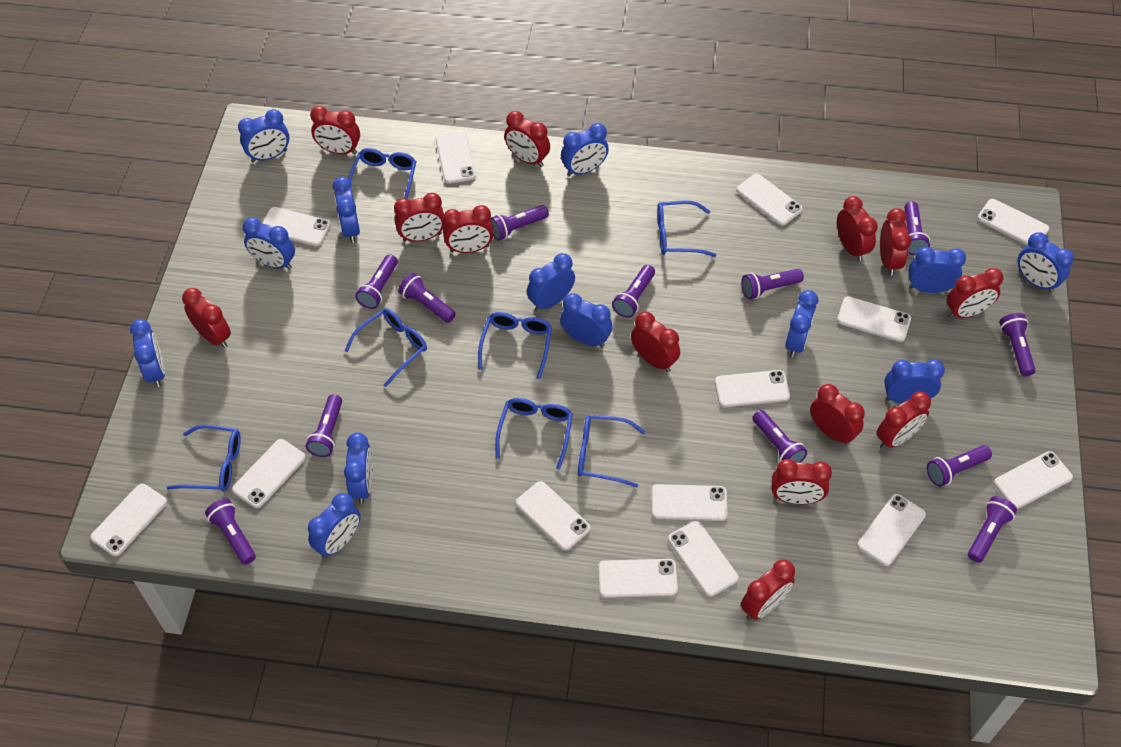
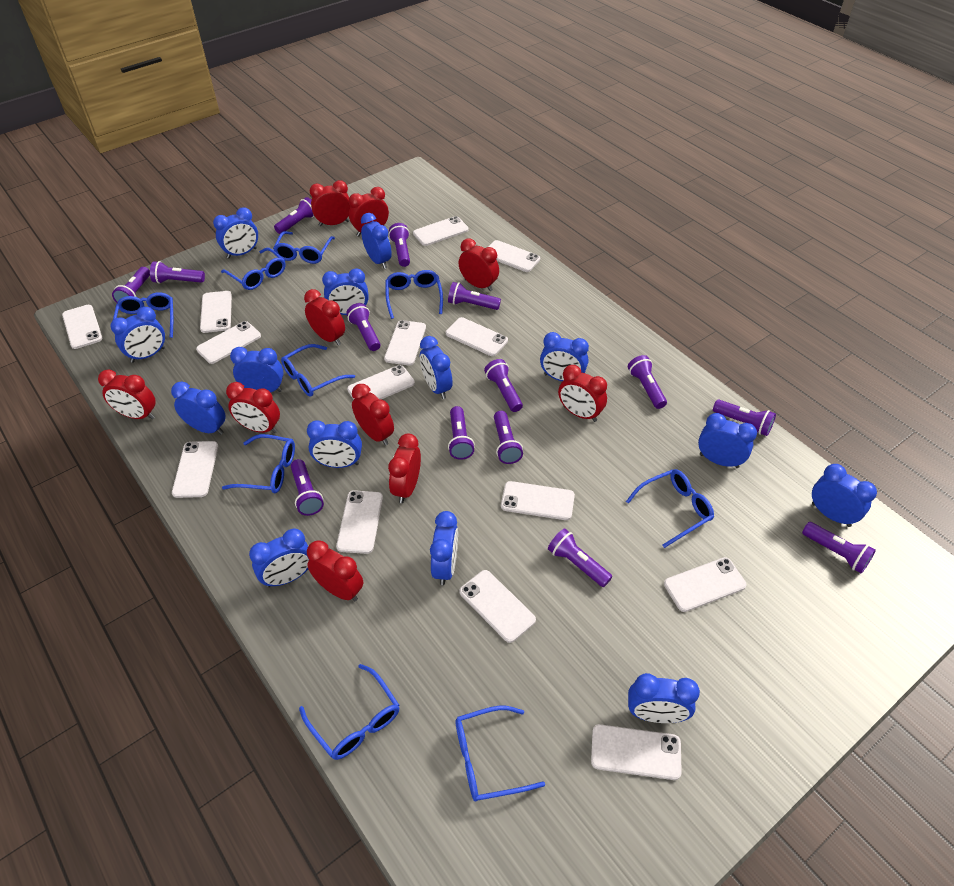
blue clock: [130,319,165,387] [238,109,289,162] [243,217,295,270] [308,493,361,558] [333,177,360,243] [344,433,373,504] [527,253,575,312] [560,293,613,347] [561,123,609,176] [785,290,818,358] [884,359,945,404] [909,247,966,293] [1018,232,1074,293] = 13 -> [111,307,165,363] [171,382,226,435] [213,207,258,259] [230,347,284,392] [249,528,309,587] [307,420,362,468] [322,268,369,315] [361,213,392,269] [420,336,453,399] [430,511,458,585] [540,332,589,381] [628,673,700,723] [698,413,757,468] [812,464,877,527] = 14
blue glasses: [167,425,241,492] [345,308,427,387] [348,148,417,199] [478,312,552,379] [495,398,573,470] [578,415,645,487] [657,201,716,257] = 7 -> [113,292,173,338] [221,248,286,290] [222,434,295,493] [273,231,335,264] [281,344,355,397] [299,664,399,760] [385,270,443,319] [456,706,545,801] [626,469,714,548] = 9
purple flashlight: [205,498,256,565] [306,394,342,457] [355,254,398,309] [398,273,456,323] [490,205,549,241] [612,265,655,318] [741,269,804,299] [752,410,807,463] [904,201,930,255] [927,445,992,487] [968,496,1017,563] [999,313,1036,376] = 12 -> [112,267,150,303] [150,261,205,284] [274,197,314,234] [291,459,324,516] [346,303,381,351] [389,223,410,267] [448,282,501,310] [448,406,475,460] [484,359,523,412] [494,411,523,464] [548,529,612,587] [628,355,667,409] [713,400,776,436] [802,522,876,573] = 14
red clock: [182,288,231,348] [310,106,360,154] [394,193,444,242] [443,205,494,253] [504,111,550,167] [631,312,680,372] [741,559,795,620] [772,459,832,504] [810,384,865,445] [837,196,878,262] [877,391,931,449] [880,208,911,276] [947,268,1004,319] = 13 -> [98,369,155,419] [226,382,280,433] [304,289,345,346] [307,540,363,601] [310,180,351,226] [349,187,389,236] [352,384,394,445] [388,433,421,503] [458,238,499,291] [558,365,607,422] = 10

